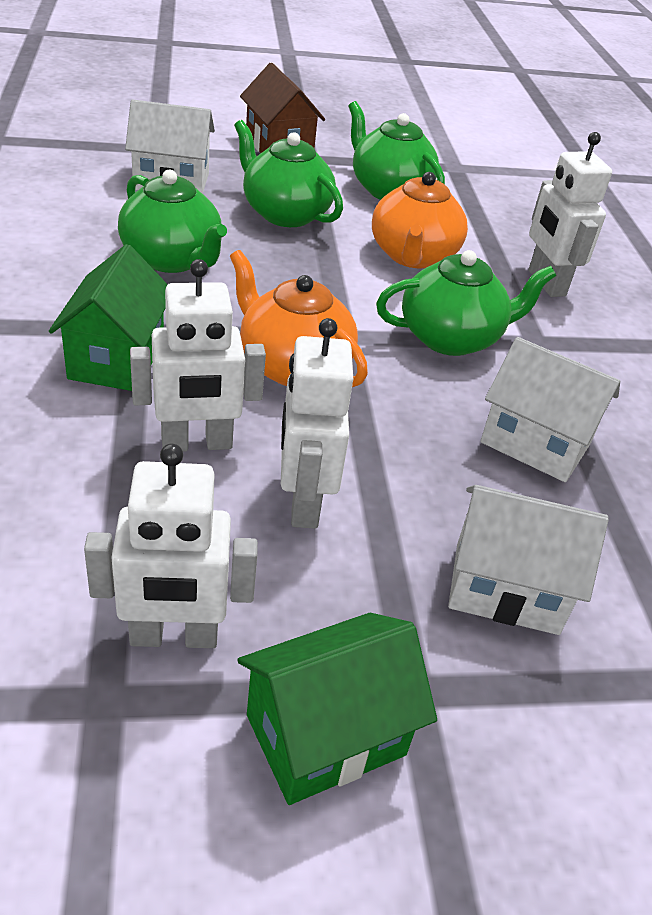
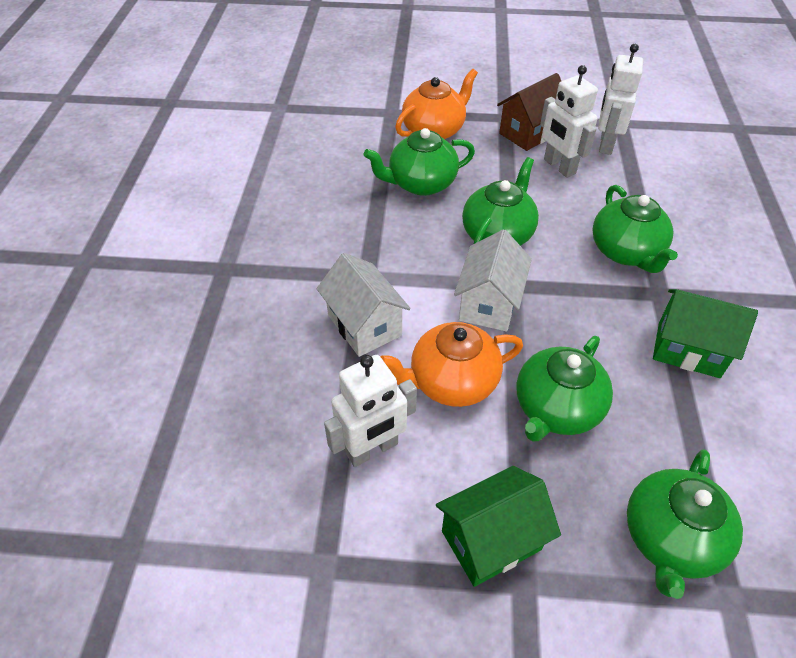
green teapot: [118,169,227,273] [234,120,343,227] [348,101,445,200] [376,250,556,356] = 4 -> [364,128,475,196] [462,157,539,246] [516,336,613,442] [592,185,678,273] [627,449,743,599] = 5
white house: [125,99,215,194] [448,485,609,635] [480,337,620,482] = 3 -> [317,253,411,357] [454,229,532,331] = 2
white robot: [84,444,258,648] [130,259,266,452] [281,318,353,529] [529,132,612,297] = 4 -> [324,355,417,467] [540,65,598,178] [598,44,643,155] = 3

